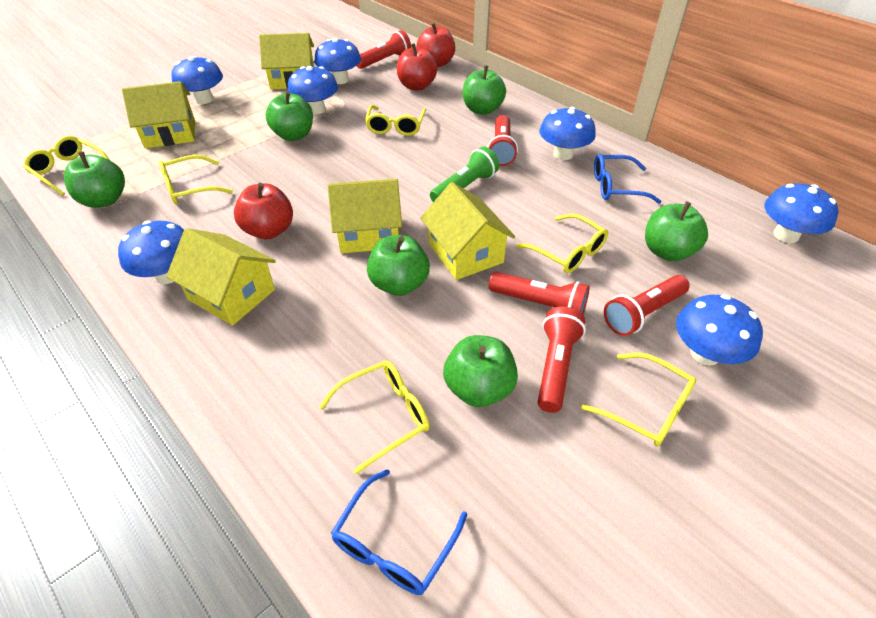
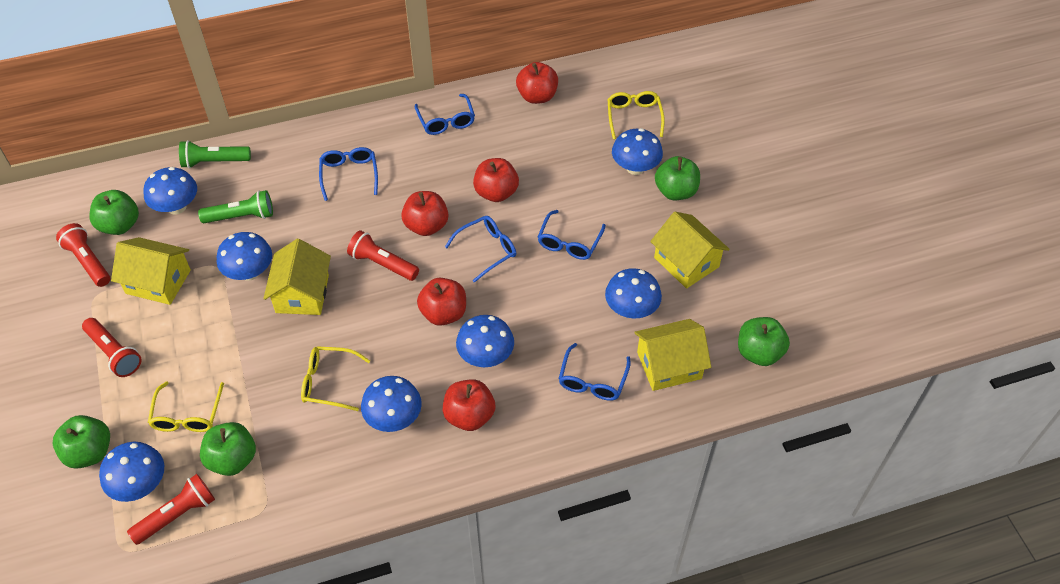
blue glasses: [331,469,467,595] [594,154,662,204] = 2 -> [319,147,378,201] [415,94,475,135] [445,216,516,283] [538,210,606,260] [559,343,631,401] = 5
green apple: [64,151,125,208] [265,91,313,141] [367,235,430,296] [443,335,518,407] [463,65,506,115] [645,201,708,261] = 6 -> [53,415,110,469] [89,190,139,235] [200,422,256,476] [655,156,700,200] [738,317,790,366] = 5
green flashlight: [430,147,499,202] = 1 -> [179,140,251,168] [198,190,273,223] = 2
red apple: [234,183,293,239] [397,43,438,90] [416,22,455,67] = 3 -> [401,191,448,236] [417,278,466,326] [443,379,495,431] [473,158,519,202] [516,62,558,104] = 5
red flashlight: [357,30,411,69] [488,115,518,166] [488,272,590,314] [538,307,586,413] [604,275,690,336] = 5 -> [56,223,110,287] [82,318,142,377] [127,474,215,545] [347,230,419,281] = 4
yellow glasses: [23,136,110,196] [159,155,233,204] [319,361,430,474] [365,105,426,136] [516,214,608,273] [581,352,696,447] = 6 -> [148,381,224,432] [301,346,370,411] [608,91,665,139] = 3
yellow house: [122,81,195,148] [166,228,276,326] [259,33,314,90] [328,179,402,253] [420,182,515,280] = 5 -> [111,237,191,305] [263,239,331,315] [634,319,711,391] [650,212,730,288] = 4

